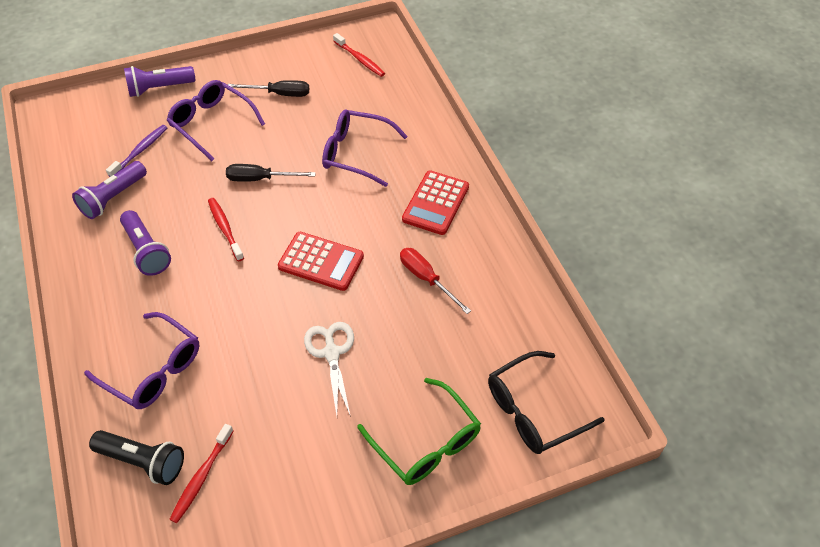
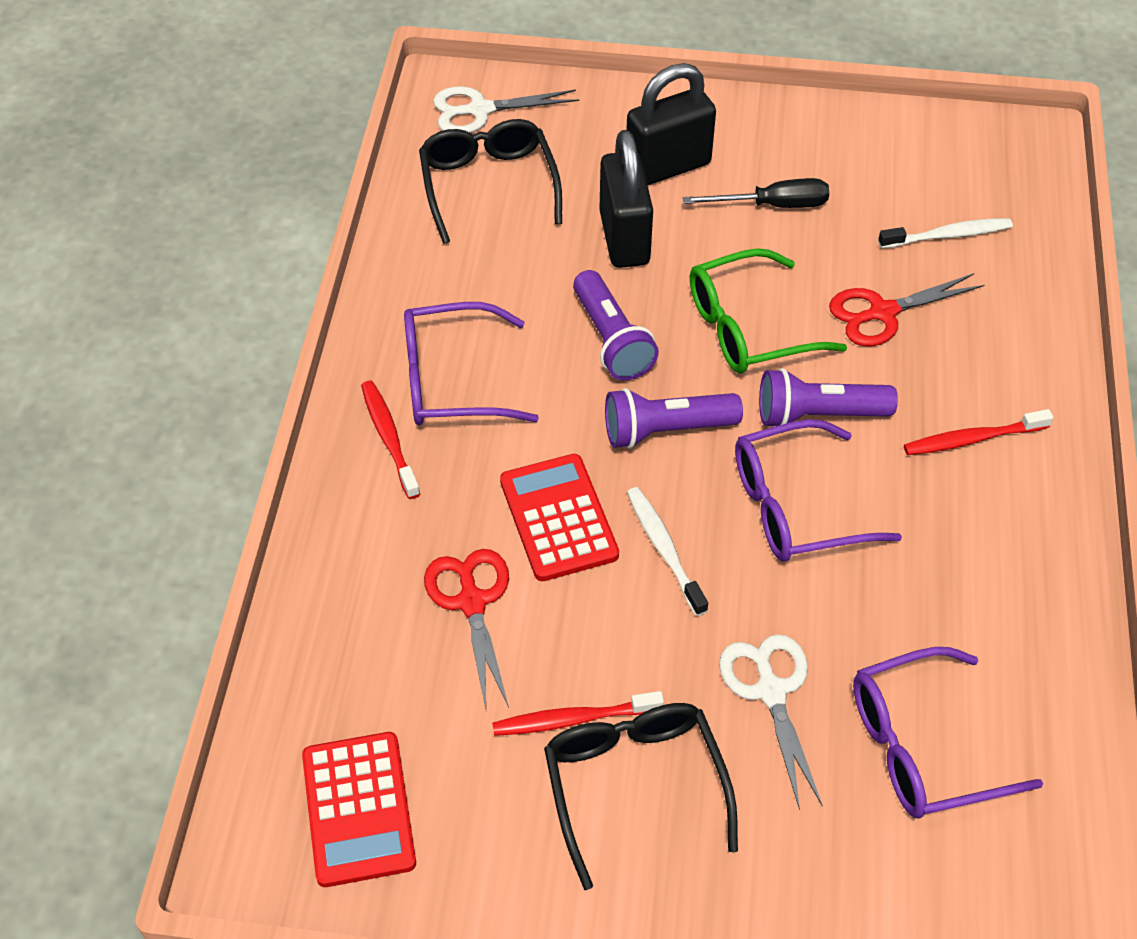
black flashlight: [89,430,184,485] = 1 -> none = 0
black glasses: [488,351,605,454] = 1 -> [419,119,562,244] [544,703,738,890] = 2
black padlock: none = 0 -> [599,130,653,268] [626,63,716,185] = 2
black screwdriver: [226,164,316,182] [228,80,309,97] = 2 -> [683,178,829,208] = 1
purple toothbrush: [106,125,167,177] = 1 -> none = 0
red scissors: none = 0 -> [424,549,509,709] [829,273,984,346] = 2
red screwdriver: [400,248,471,314] = 1 -> none = 0
white scissors: [304,322,354,417] = 1 -> [433,86,579,133] [719,634,823,810] = 2
white toothbrush: none = 0 -> [627,487,708,616] [878,218,1013,248] = 2

